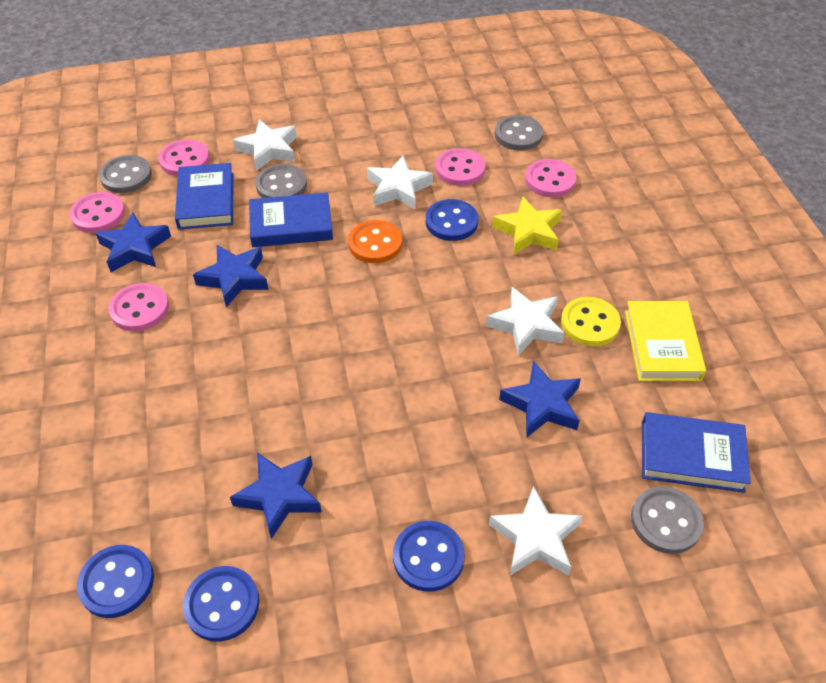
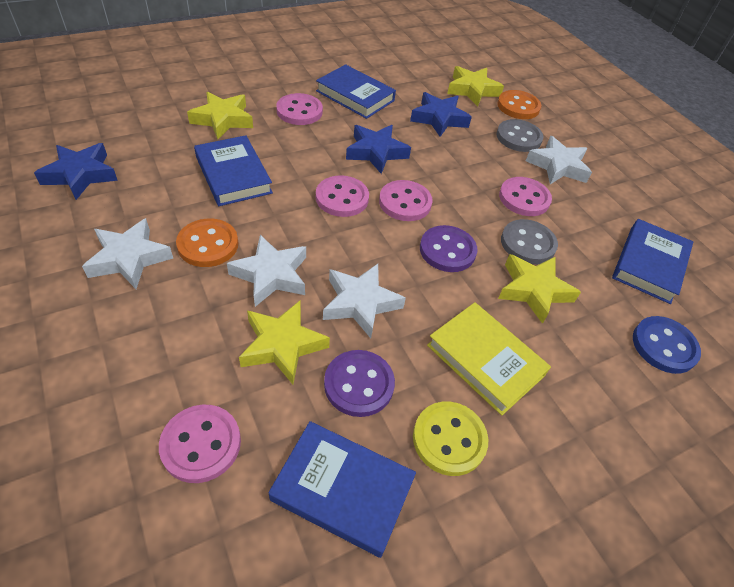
blue book: [175,163,234,230] [249,192,333,247] [642,412,751,493] = 3 -> [194,135,273,206] [269,421,416,558] [316,64,396,119] [612,219,693,304] = 4
blue button: [77,545,154,618] [183,566,259,642] [393,521,465,592] [426,199,478,241] = 4 -> [633,316,701,374] = 1
blue star: [95,213,171,272] [193,245,269,307] [230,453,322,539] [499,361,581,438] = 4 -> [34,143,118,200] [346,125,411,174] [410,92,472,137] = 3
grey button: [99,155,152,193] [255,164,307,198] [495,115,543,150] [631,486,704,554] = 4 -> [496,119,543,152] [501,219,558,264] = 2
orange button: [348,220,402,263] = 1 -> [176,219,238,267] [497,90,541,119] = 2
purple button: none = 0 -> [324,350,395,417] [420,225,477,272] = 2
yellow star: [492,196,562,254] = 1 -> [187,92,253,139] [239,301,330,384] [447,66,504,106] [498,254,581,324] = 4

